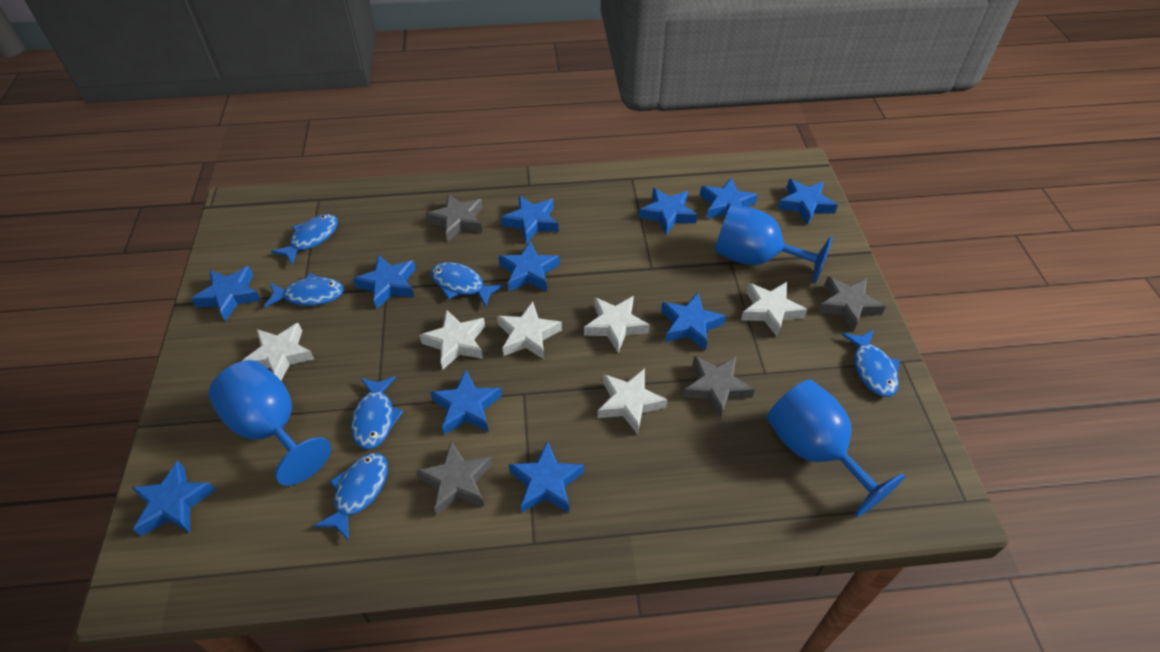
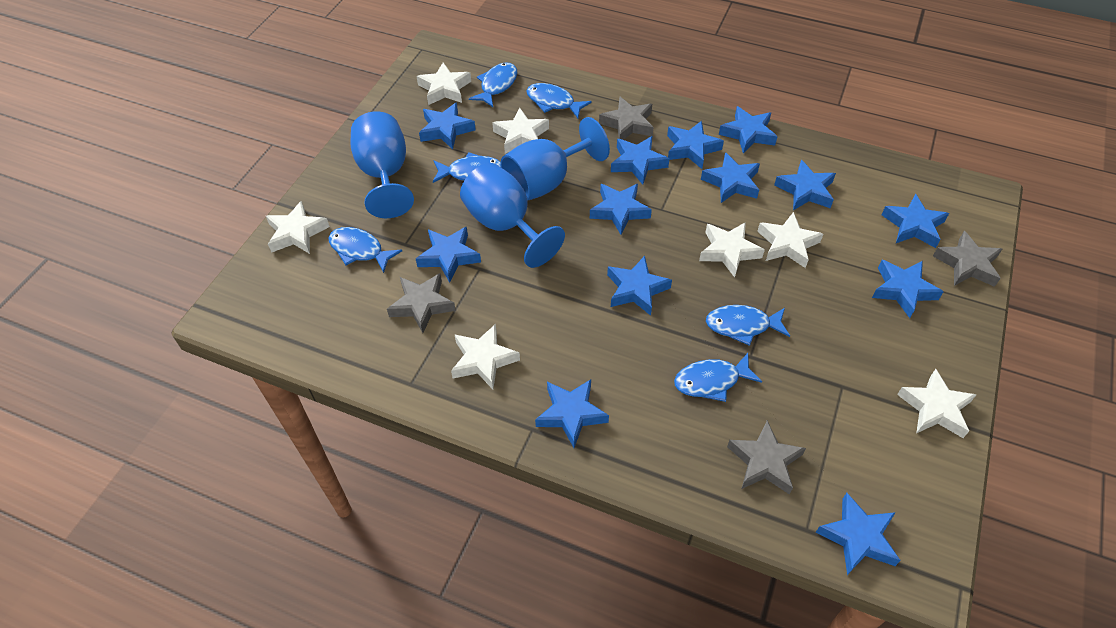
blue star: [132,461,216,536] [191,266,261,321] [353,255,416,309] [430,370,502,435] [498,241,560,291] [501,196,559,243] [509,441,584,513] [639,188,697,235] [661,293,726,351] [700,178,758,219] [778,179,838,226] = 11 -> [416,226,481,282] [419,102,476,149] [535,379,609,448] [590,184,652,234] [607,256,672,316] [611,136,669,185] [667,121,724,169] [701,152,760,203] [719,106,778,154] [774,160,836,210] [816,493,901,575] [872,260,943,318] [882,194,949,248] = 13
white star: [242,323,314,380] [419,309,485,370] [497,301,562,359] [584,296,650,352] [598,368,667,435] [741,282,807,337] = 6 -> [266,201,330,254] [416,62,471,105] [451,324,520,389] [492,108,549,154] [699,222,765,278] [757,212,823,268] [897,369,977,438] = 7

